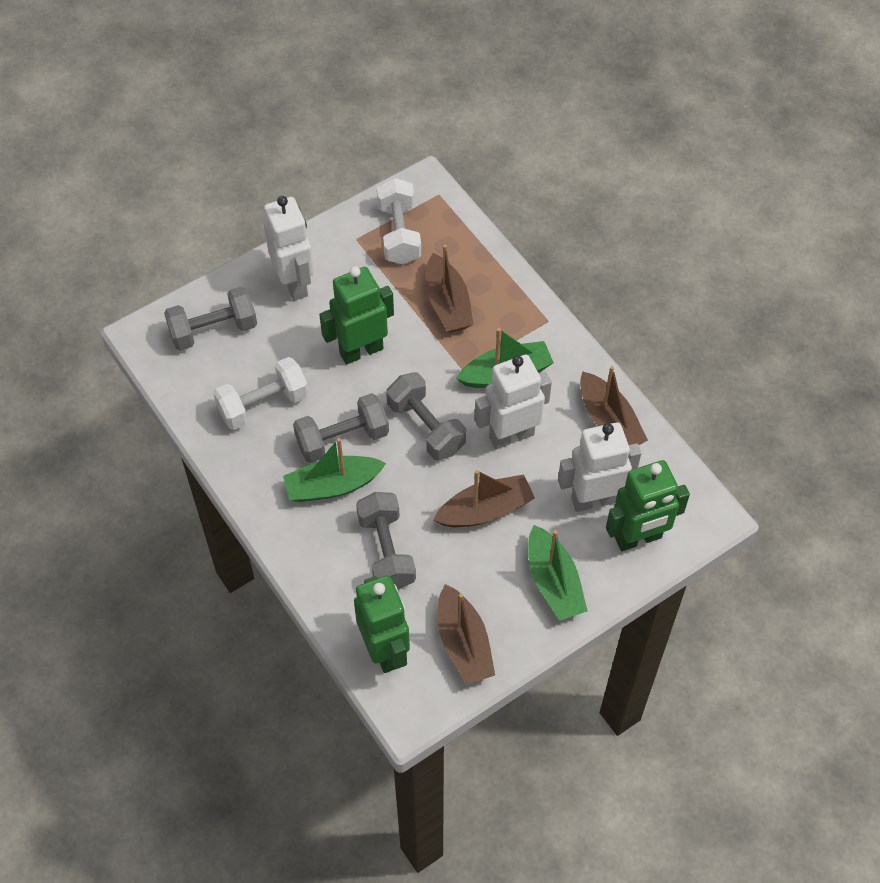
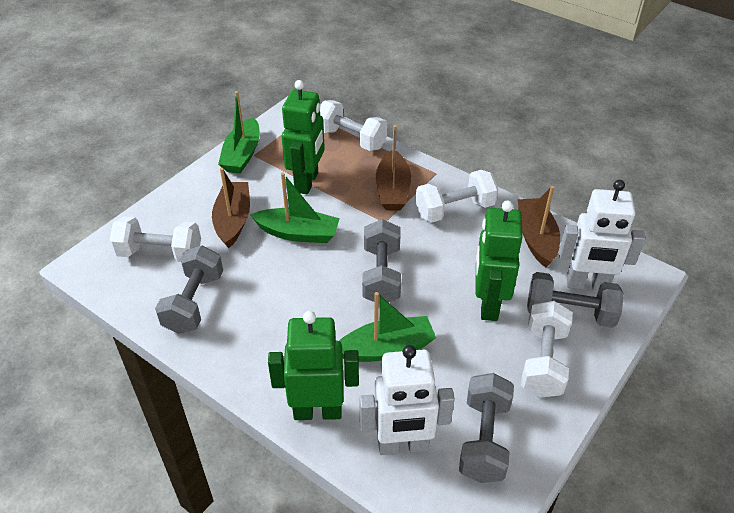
brown boat: [425,245,474,333] [433,470,535,527] [438,584,495,685] [580,366,648,445] = 4 -> [212,168,250,249] [376,125,411,211] [518,186,560,267] = 3
white dumbbell: [213,357,309,430] [377,178,421,265] = 2 -> [109,216,201,262] [320,100,388,151] [416,170,498,223] [521,301,573,398] = 4
white robot: [264,196,314,301] [475,355,552,449] [558,422,641,512] = 3 -> [360,345,455,455] [559,180,645,290] = 2

